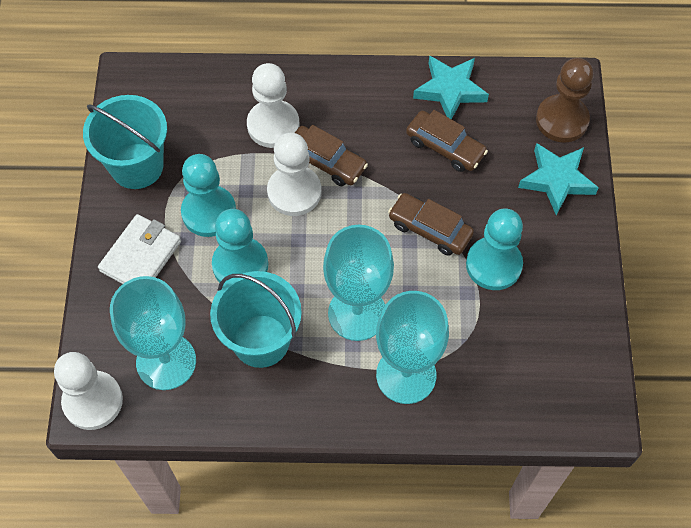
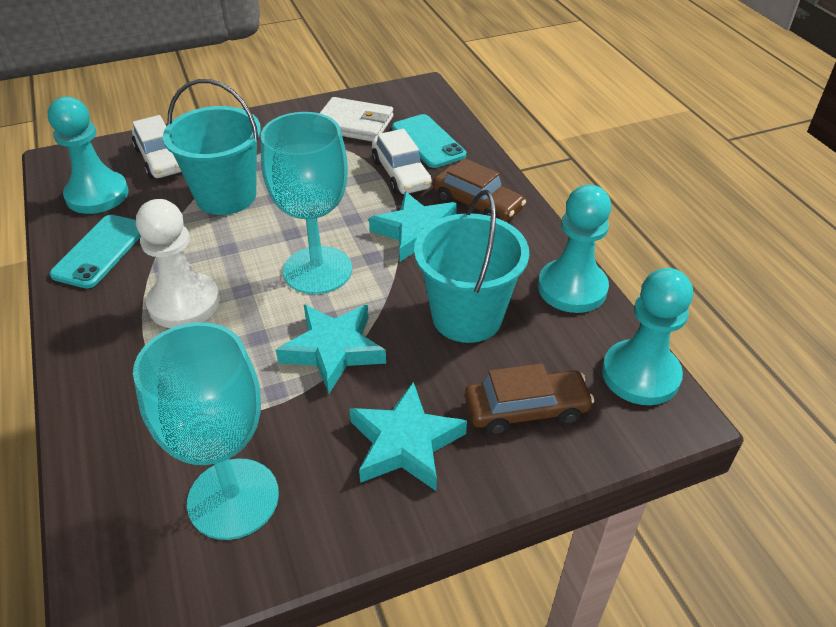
brown car: [295,125,368,186] [388,193,474,256] [406,110,488,172] = 3 -> [433,158,526,222] [465,363,594,435] = 2
brown pawn: [536,58,594,143] = 1 -> none = 0
turquoise goblet: [110,276,196,390] [323,225,394,341] [376,291,449,404] = 3 -> [133,322,279,540] [261,112,352,294] = 2
turquoise phone: none = 0 -> [50,215,141,289] [392,114,466,168] = 2
turquoise star: [413,55,489,119] [518,143,599,215] = 2 -> [276,305,386,393] [349,382,467,491] [369,191,457,262] = 3
white car: none = 0 -> [132,115,181,179] [372,129,432,194] = 2
white pawn: [54,352,123,430] [247,63,300,148] [267,133,321,216] = 3 -> [136,199,220,328] = 1

